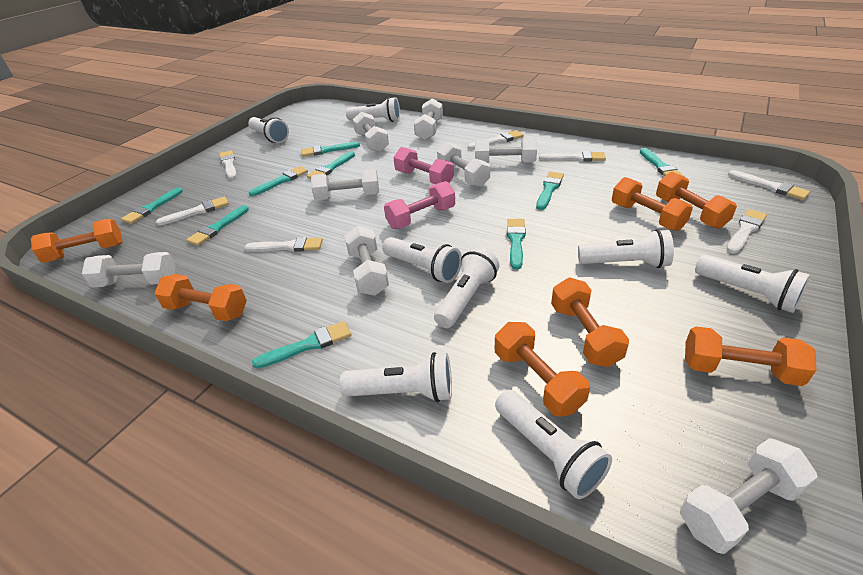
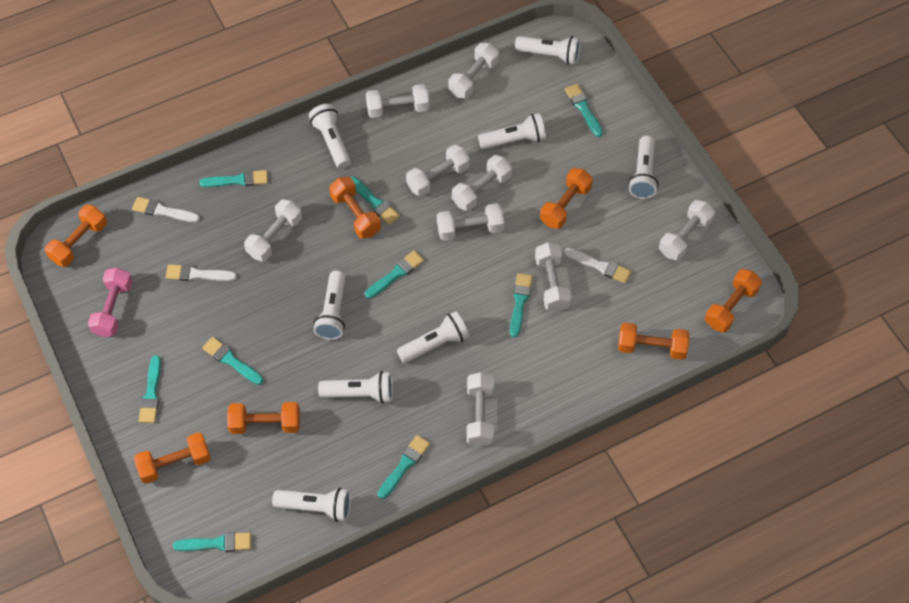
pink dumbbell: [384,181,455,229] [393,147,454,184] = 2 -> [88,267,133,337] = 1
white brush: [156,197,229,226] [219,151,237,179] [245,237,323,252] [468,130,524,149] [539,151,606,162] [727,209,767,253] [728,170,810,200] = 7 -> [132,197,200,222] [166,264,237,281] [564,248,632,284] = 3
white dumbbell: [82,252,176,287] [311,169,379,200] [345,226,389,296] [353,112,389,152] [414,98,443,140] [437,142,490,187] [475,138,537,163] [680,438,818,554] = 8 -> [244,199,302,262] [366,84,430,118] [406,145,470,197] [437,203,504,241] [448,43,499,99] [452,155,512,211] [467,372,494,446] [535,242,571,311] [659,200,715,261] = 9

